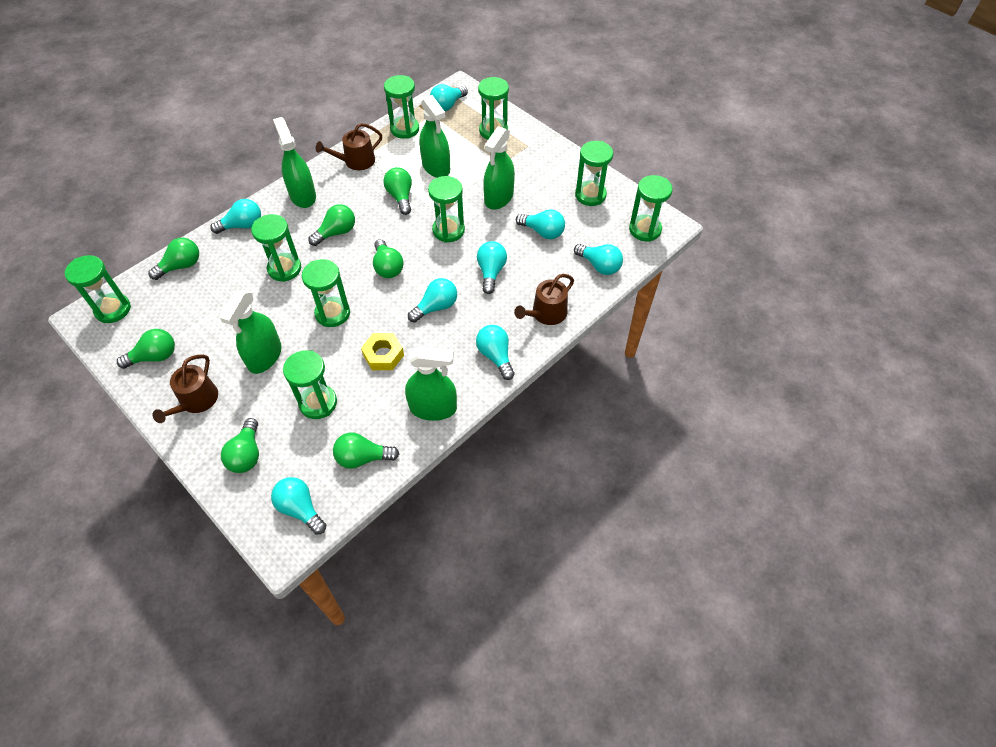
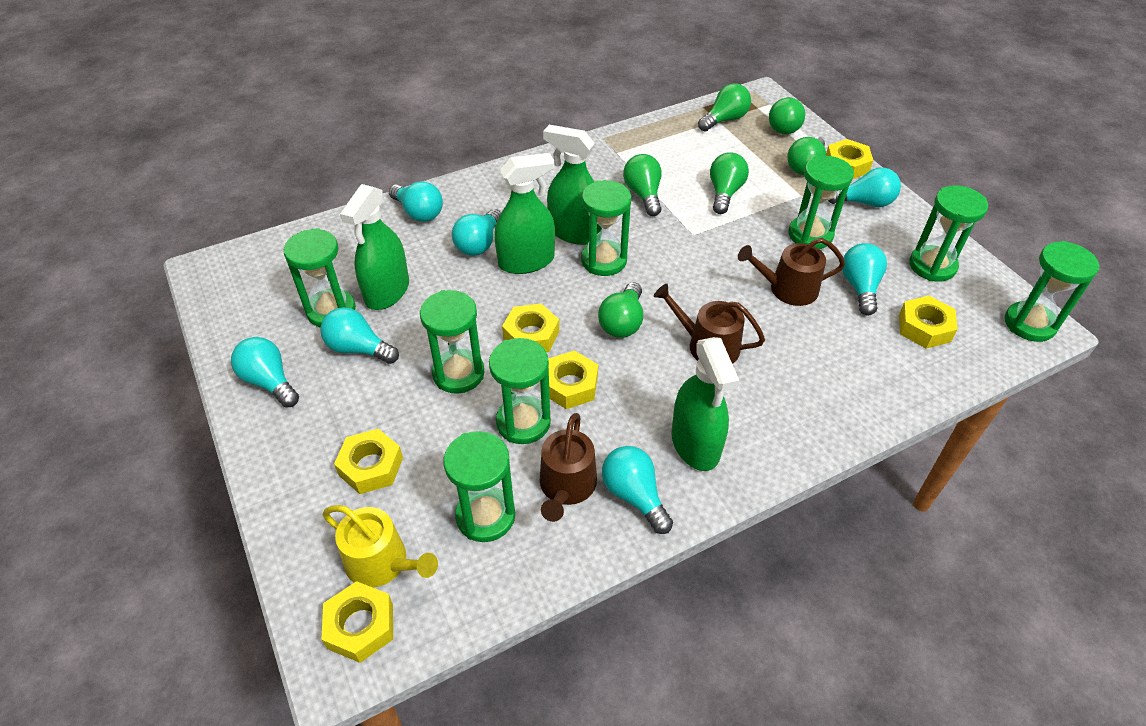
green hourglass: [65,255,131,323] [251,214,301,282] [283,350,337,419] [302,259,350,327] [384,75,419,139] [428,176,465,243] [478,77,509,140] [575,141,613,206] [629,175,673,242] = 9 -> [284,228,356,327] [420,290,485,394] [443,431,515,542] [489,338,551,444] [581,180,631,276] [788,156,854,249] [909,185,988,281] [1005,241,1099,342] = 8
green light bulb: [117,329,175,369] [148,238,199,280] [221,418,259,473] [308,204,355,246] [333,432,399,469] [373,239,404,278] [383,167,412,215] = 7 -> [598,282,643,338] [623,154,662,216] [698,83,751,132] [710,152,749,214] [769,96,805,134] [787,137,826,175] = 6
green spray bottle: [220,290,281,374] [273,117,316,208] [405,346,457,421] [419,95,450,178] [483,126,515,210] = 5 -> [340,184,409,310] [494,153,555,274] [543,125,602,245] [671,337,740,471] = 4
turquoise light bulb: [210,199,261,234] [271,477,326,535] [408,278,457,322] [430,84,468,111] [476,325,515,380] [477,241,507,294] [516,209,565,239] [574,244,623,275] = 8 -> [231,337,299,408] [320,307,399,364] [389,181,443,222] [452,209,501,256] [602,446,673,534] [828,167,901,207] [842,243,887,316] = 7
yellow nut: [361,333,404,370] = 1 -> [321,581,393,663] [334,429,403,494] [502,303,559,352] [548,350,598,409] [826,139,873,179] [899,296,958,349] = 6
yellow watering can: none = 0 -> [323,505,438,588] = 1

